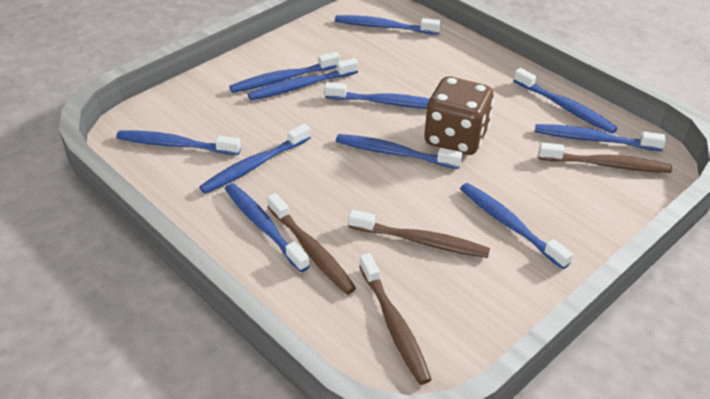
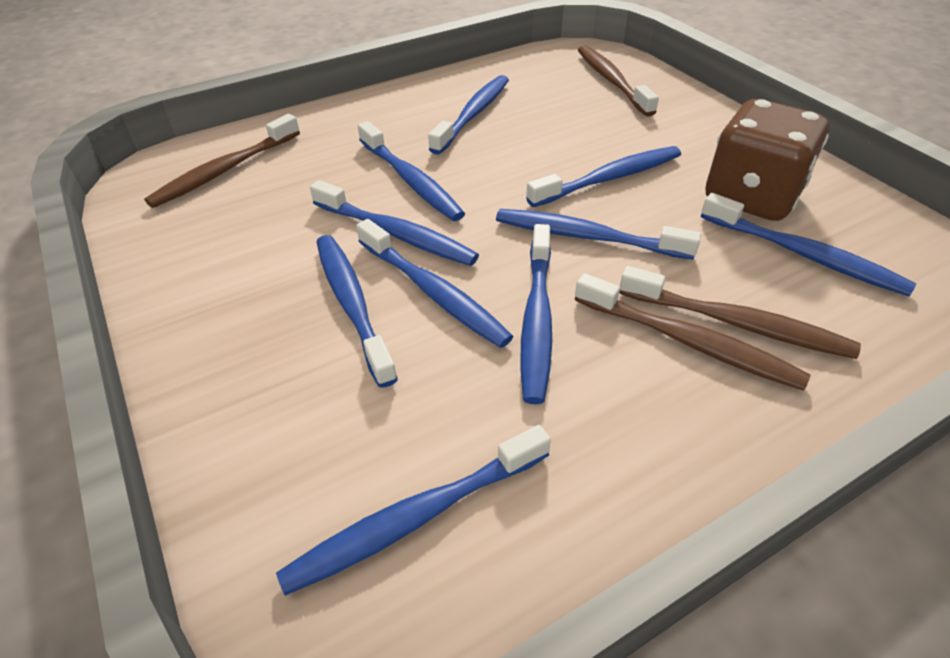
blue toothbrush: [116,130,241,155] [199,123,311,194] [225,183,310,272] [229,52,340,93] [248,58,358,100] [325,82,430,109] [335,15,441,35] [336,134,463,169] [460,183,573,269] [513,68,618,134] [535,124,666,151] = 11 -> [276,425,551,595] [310,180,479,266] [317,235,398,388] [356,219,514,348] [358,121,465,221] [428,75,509,155] [496,209,701,260] [520,224,552,404] [526,146,681,207] [701,193,916,296] = 10

